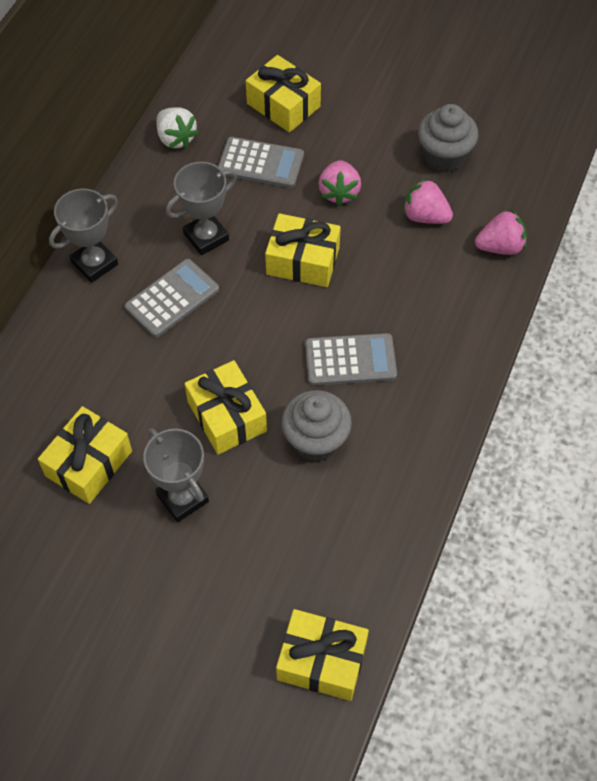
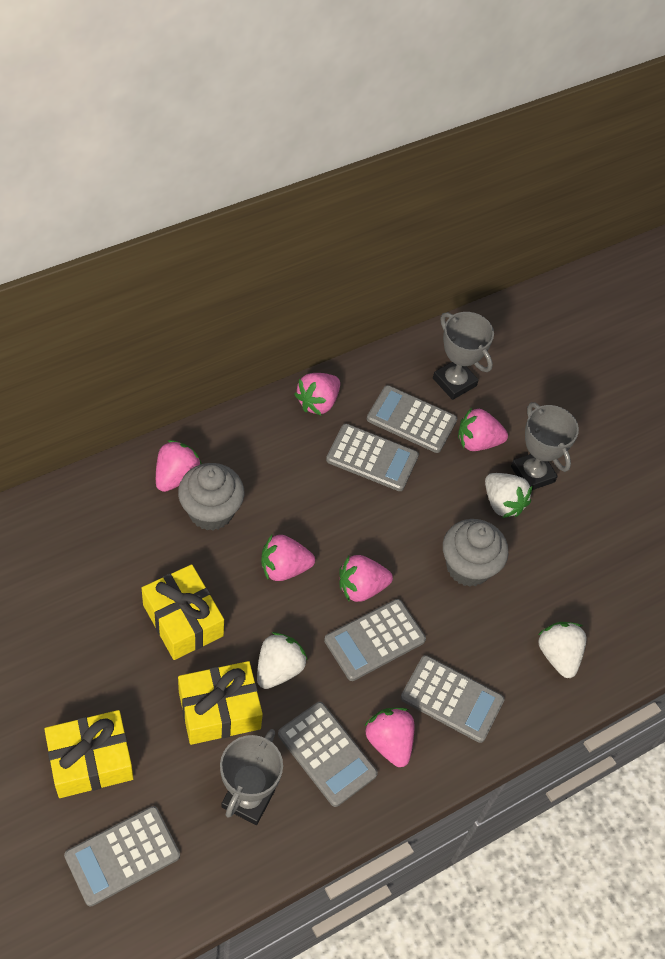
grey calculator: [125,259,219,338] [218,137,304,188] [305,333,397,386] = 3 -> [64,806,180,906] [278,702,378,807] [324,599,426,681] [326,424,419,491] [367,385,457,453] [401,655,505,743] = 6
pink strawberry: [319,160,361,206] [403,178,453,224] [475,209,527,255] = 3 -> [156,440,202,492] [261,535,315,581] [294,373,340,415] [339,555,393,602] [364,708,415,767] [458,408,508,451] = 6
white strawberry: [156,108,199,148] = 1 -> [257,632,308,689] [485,473,532,518] [538,622,587,678] = 3
yellow gift: [38,406,132,504] [185,360,267,454] [246,55,321,132] [265,213,341,287] [276,609,369,701] = 5 -> [44,710,134,798] [142,564,224,660] [178,661,263,745] = 3

